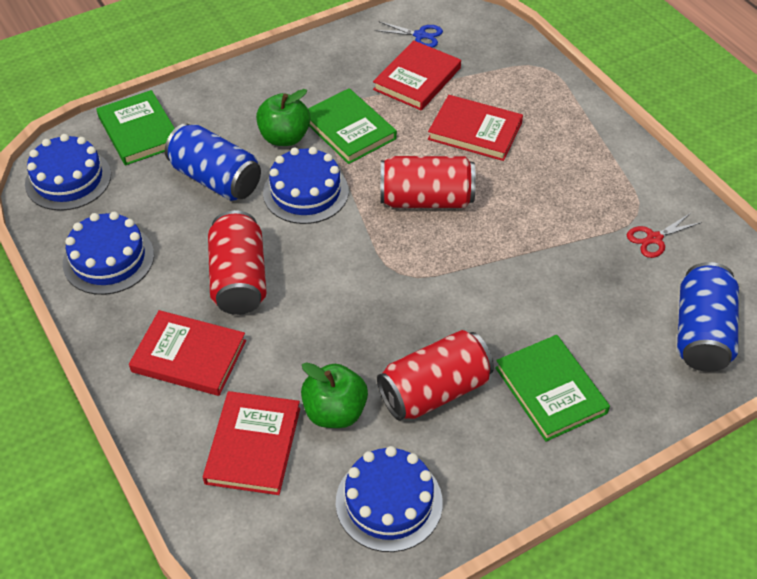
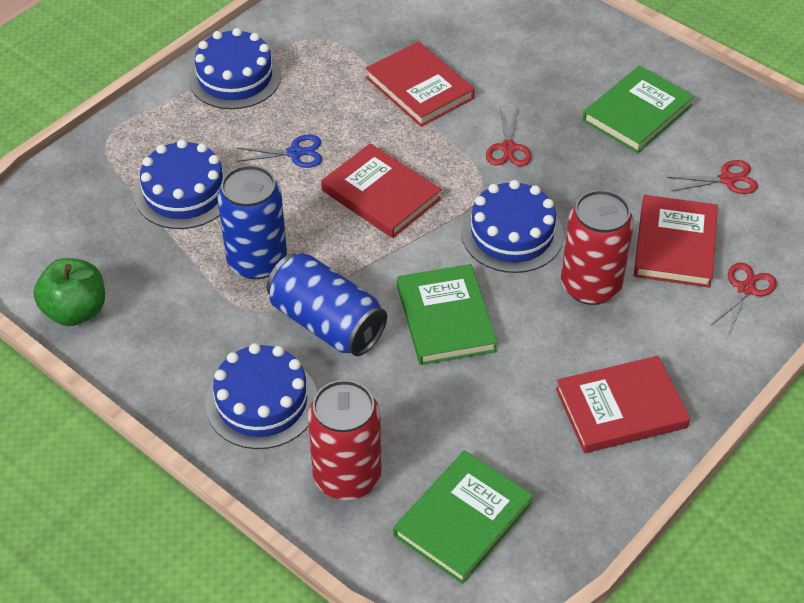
green apple: [256,89,310,146] [301,362,368,428] = 2 -> [34,258,105,326] = 1
red can: [208,210,267,315] [377,330,494,421] [381,156,476,208] = 3 -> [308,380,382,500] [561,190,634,305] = 2
red scissors: [627,213,702,258] = 1 -> [486,108,531,166] [667,160,758,194] [711,262,777,333] = 3

